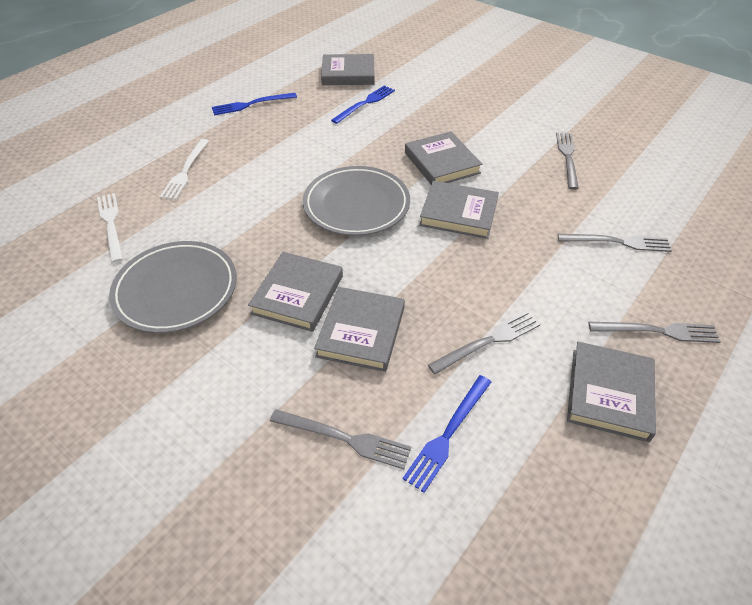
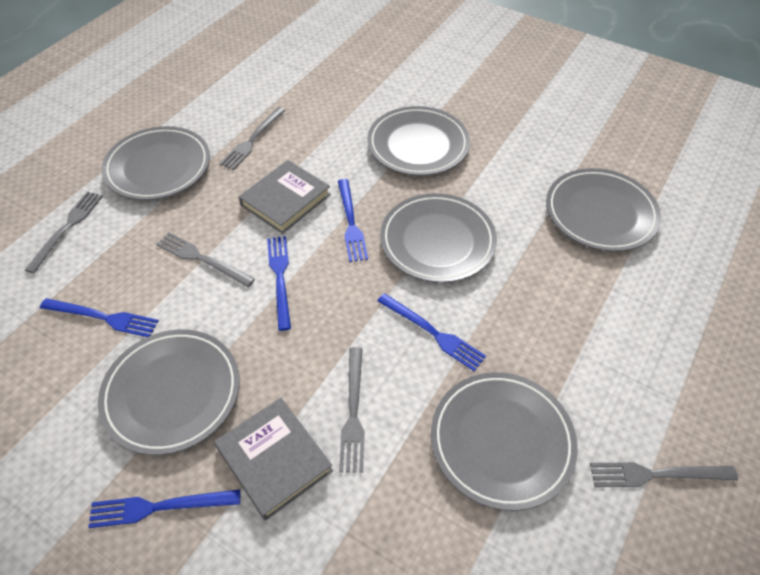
blue fork: [212,93,297,115] [331,85,395,124] [403,375,491,493] = 3 -> [40,298,159,337] [88,489,240,528] [267,236,291,331] [338,179,368,262] [377,293,486,371] = 5
grey book: [248,252,343,332] [314,287,405,372] [321,54,375,85] [405,131,482,184] [419,181,499,239] [567,342,656,442] = 6 -> [214,398,333,521] [239,160,331,234] = 2
grey plate: [109,241,237,333] [303,166,410,236] = 2 -> [98,330,240,455] [102,126,210,200] [367,106,470,176] [380,193,497,283] [431,372,578,511] [546,168,661,252] = 6
white fork: [97,193,123,263] [160,139,209,200] = 2 -> none = 0

